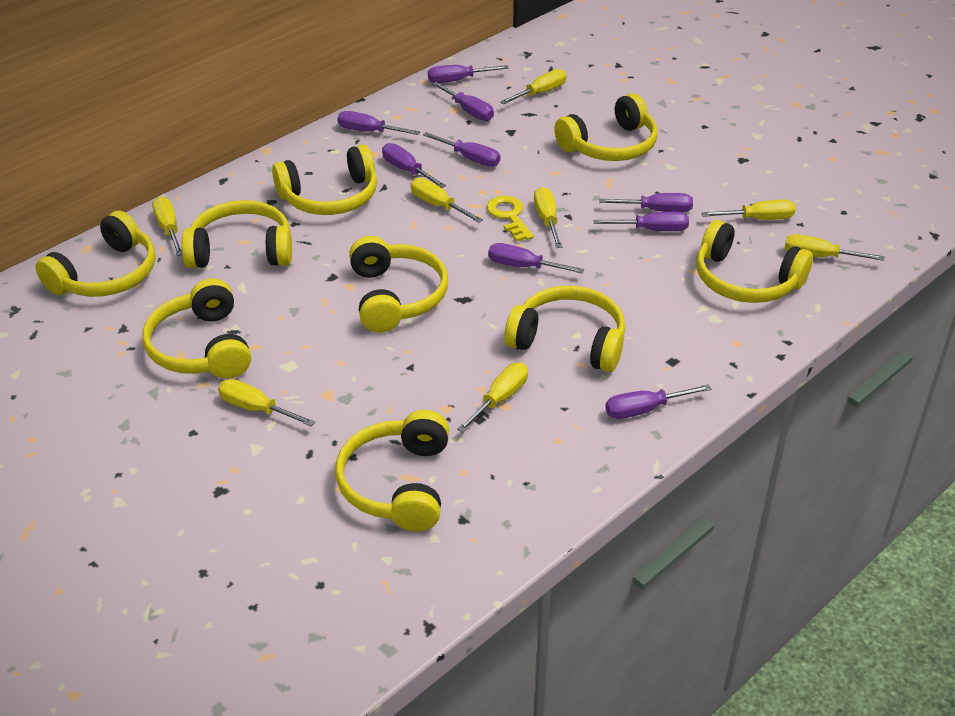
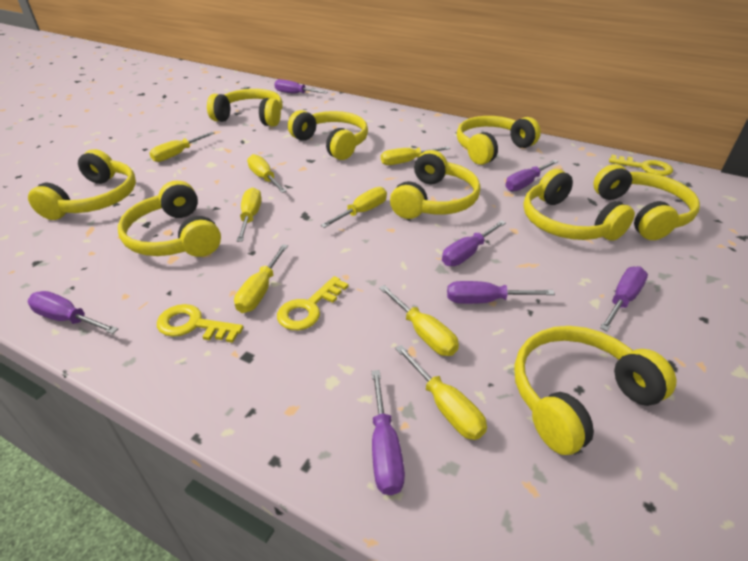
purple screwdriver: [337,111,420,135] [382,143,446,188] [423,132,500,167] [428,65,509,83] [432,82,494,121] [488,243,584,274] [593,212,689,231] [599,193,693,212] [605,384,711,419] = 9 -> [28,291,118,334] [274,79,328,93] [372,370,405,495] [442,221,506,266] [447,281,555,304] [505,160,558,191] [600,266,648,331] = 7
yellow key: [487,196,534,242] = 1 -> [157,304,243,343] [277,276,349,330] [609,155,673,176] = 3

